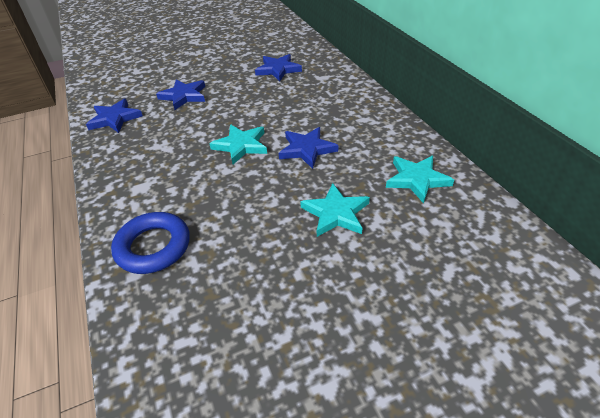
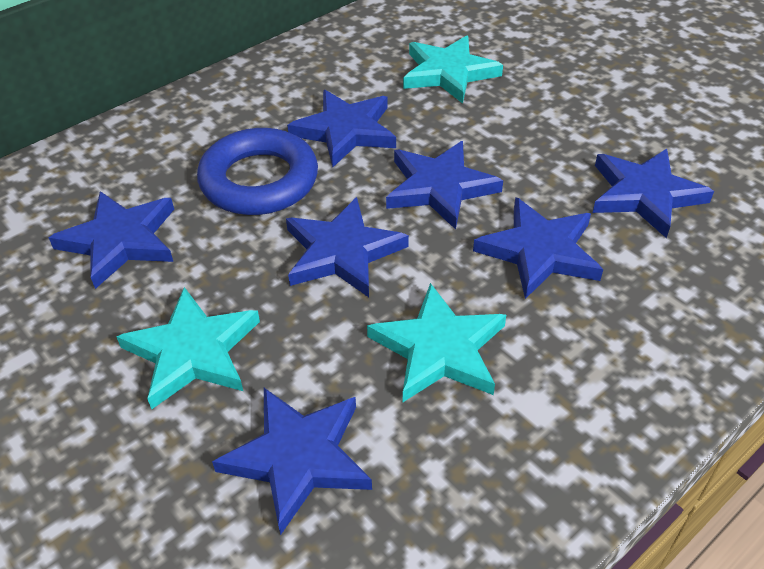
blue star: [86,99,143,133] [156,79,205,110] [255,54,302,82] [279,127,338,169] = 4 -> [49,191,174,289] [212,388,372,535] [286,197,409,297] [287,90,396,167] [386,141,503,230] [473,197,603,299] [592,149,714,238] = 7

